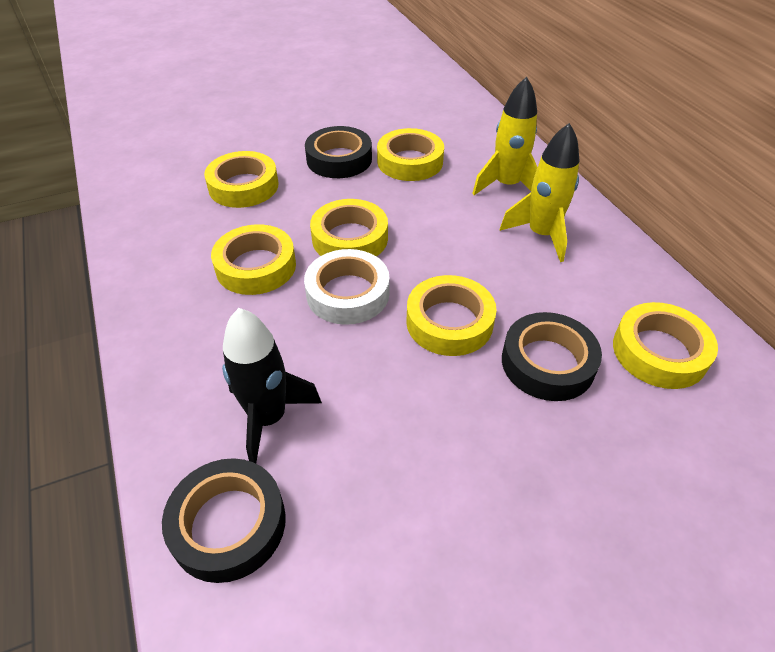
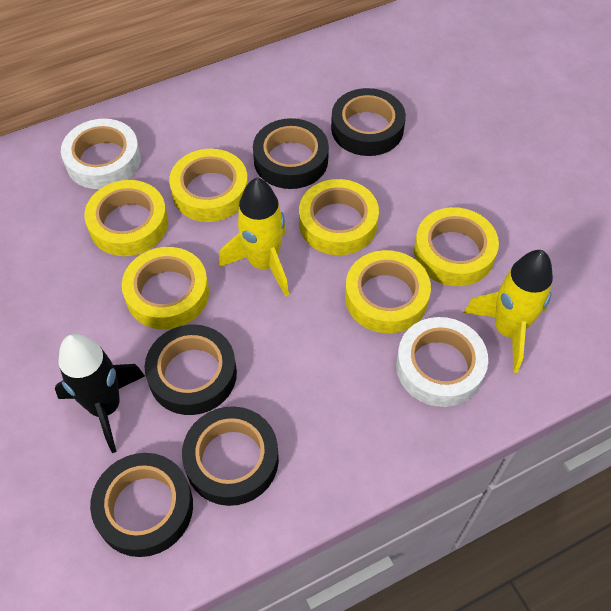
black tape: [162,458,286,583] [305,126,372,178] [502,312,602,401] = 3 -> [90,453,193,557] [145,325,237,415] [182,406,279,506] [253,118,329,189] [331,88,406,156] = 5
white tape: [304,249,390,325] = 1 -> [61,119,141,189] [396,317,488,407] = 2

